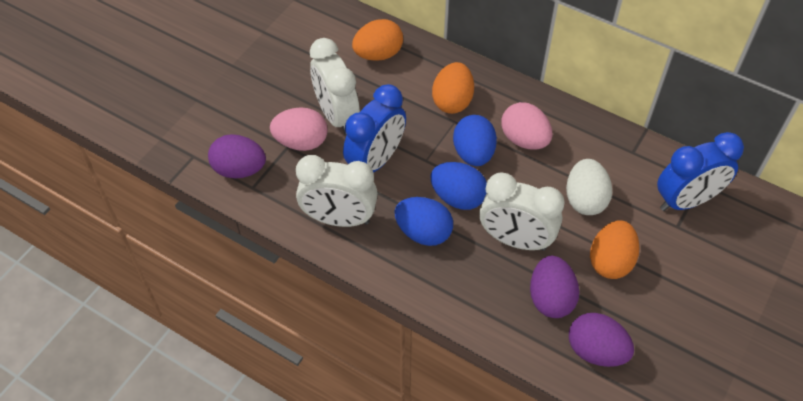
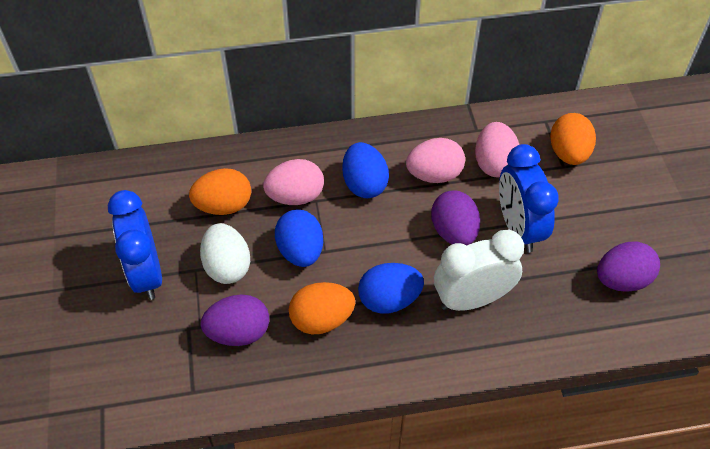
pink egg: [270,107,328,151] [501,102,553,150] = 2 -> [263,159,324,205] [406,138,465,183] [475,122,519,177] = 3
white clock: [296,155,378,227] [310,38,360,135] [479,172,565,251] = 3 -> [434,229,524,311] = 1

